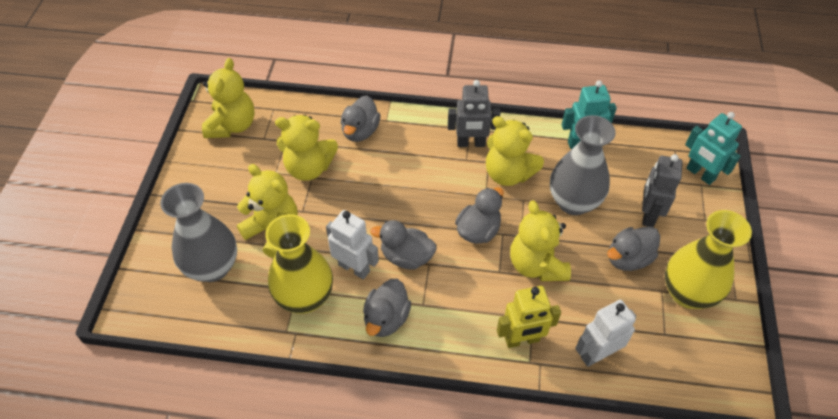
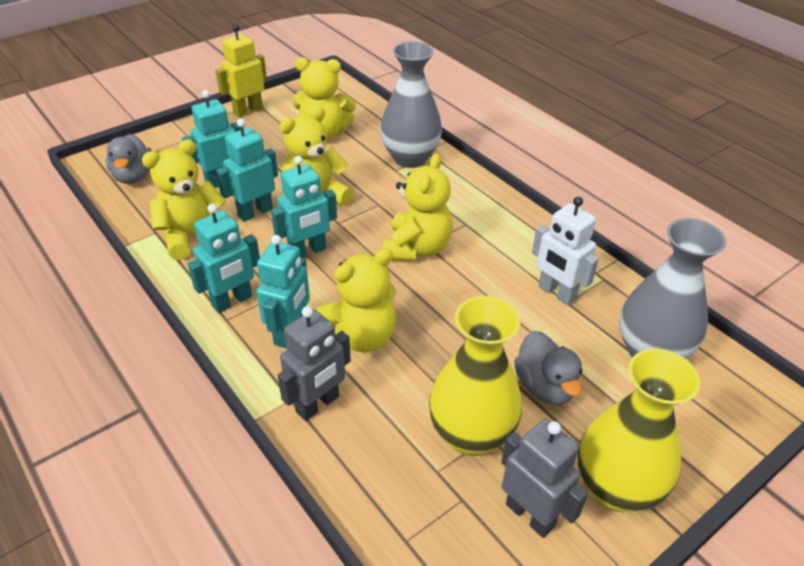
grey duck: [341,96,380,142] [363,279,411,337] [371,220,437,269] [455,187,504,244] [607,227,660,271] = 5 -> [106,134,152,184] [514,331,583,405] = 2
turquoise robot: [562,80,617,149] [685,112,742,185] = 2 -> [182,90,241,188] [188,204,260,313] [216,119,278,222] [256,235,310,348] [271,156,337,258] = 5
white robot: [326,210,379,280] [575,300,636,367] = 2 -> [532,197,599,306] = 1

